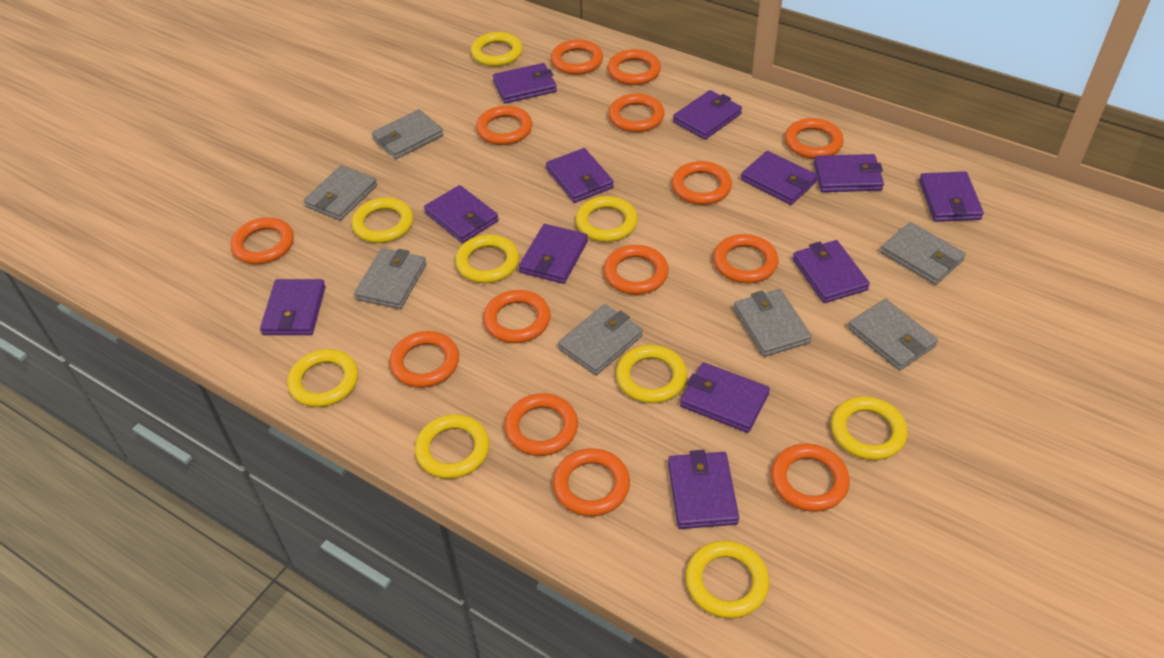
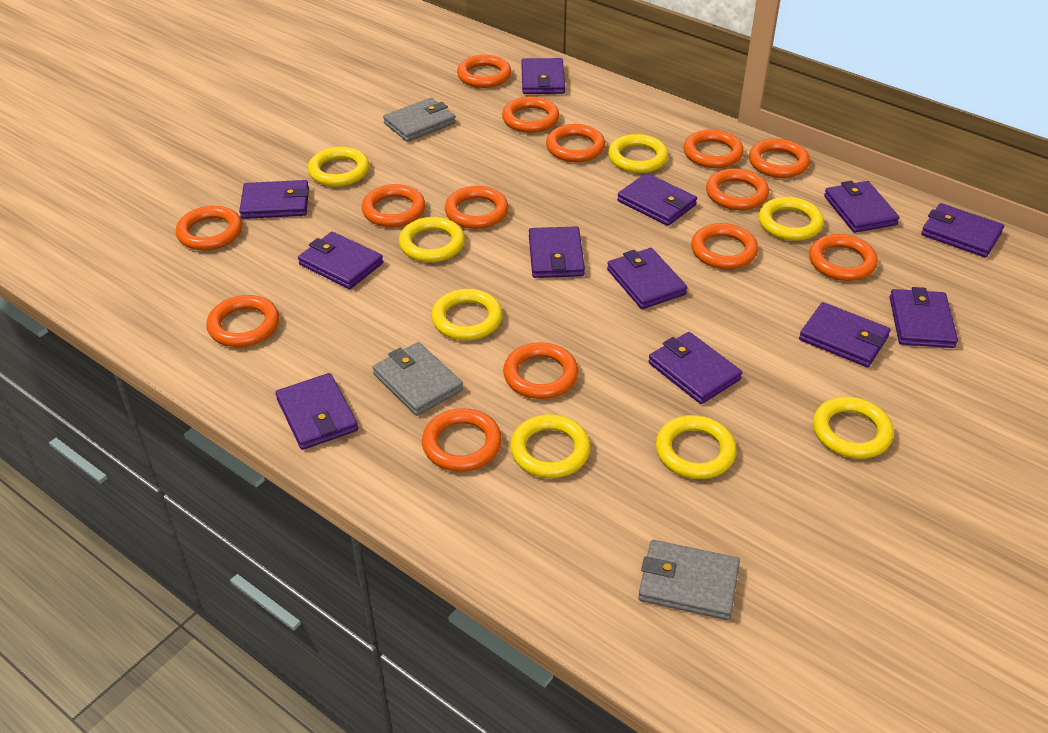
grey wallet: [304,165,377,221] [354,248,427,309] [372,109,443,159] [558,304,643,375] [734,289,812,357] [848,299,938,370] [881,222,966,285] = 7 -> [373,342,463,416] [383,98,456,142] [638,540,740,620] = 3
yellow ring: [287,349,358,407] [352,197,413,243] [415,414,489,479] [455,235,519,283] [471,32,523,67] [576,196,638,242] [616,345,687,403] [686,541,769,618] [831,396,908,460] = 9 -> [308,147,369,187] [399,217,465,262] [431,289,503,340] [510,414,590,478] [608,134,668,173] [656,415,736,479] [758,197,824,241] [813,397,894,459] = 8

